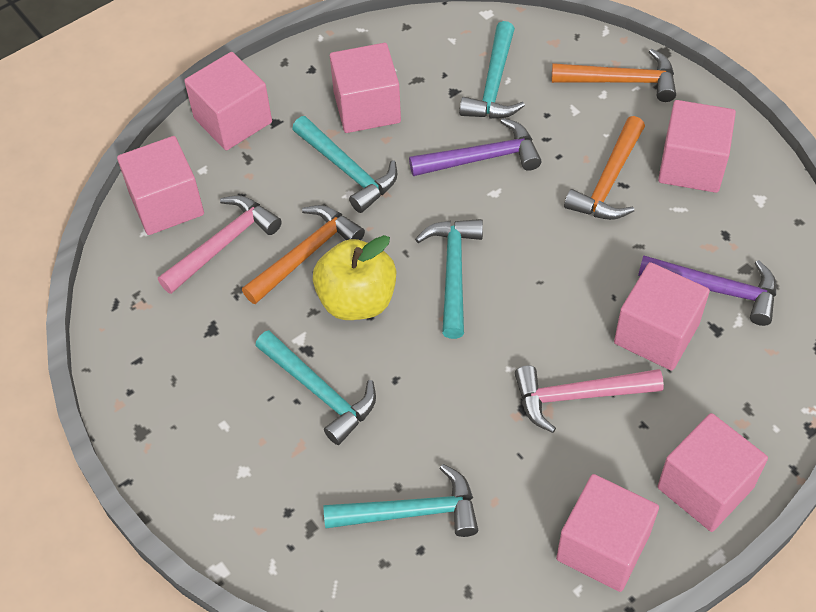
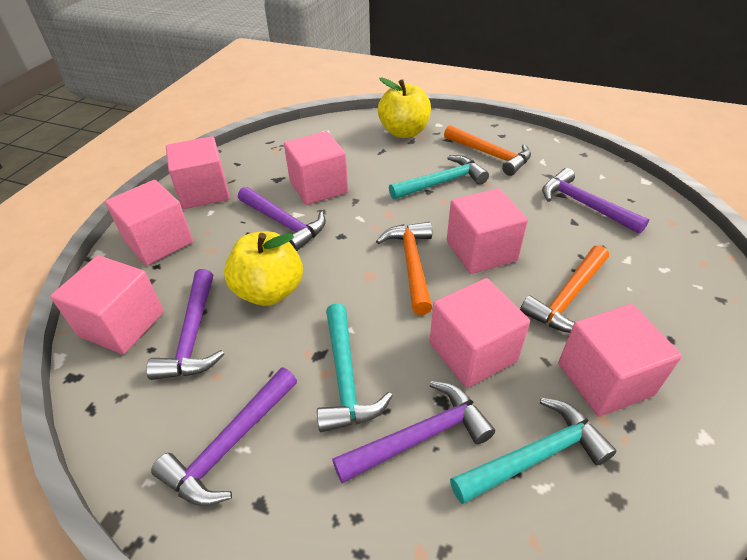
pink hammer: [158,195,282,294] [515,365,664,433] = 2 -> none = 0
purple hammer: [409,118,541,176] [638,255,776,326] = 2 -> [146,269,224,380] [151,367,297,506] [238,187,326,251] [332,381,495,483] [542,168,649,234] = 5
turquoise hammer: [255,330,376,445] [292,116,397,213] [323,464,478,537] [415,219,483,339] [459,21,525,119] = 5 -> [317,303,392,432] [389,155,489,199] [450,398,617,504] = 3
yellow apple: [313,235,396,320] = 1 -> [224,231,303,306] [378,78,431,138] = 2

